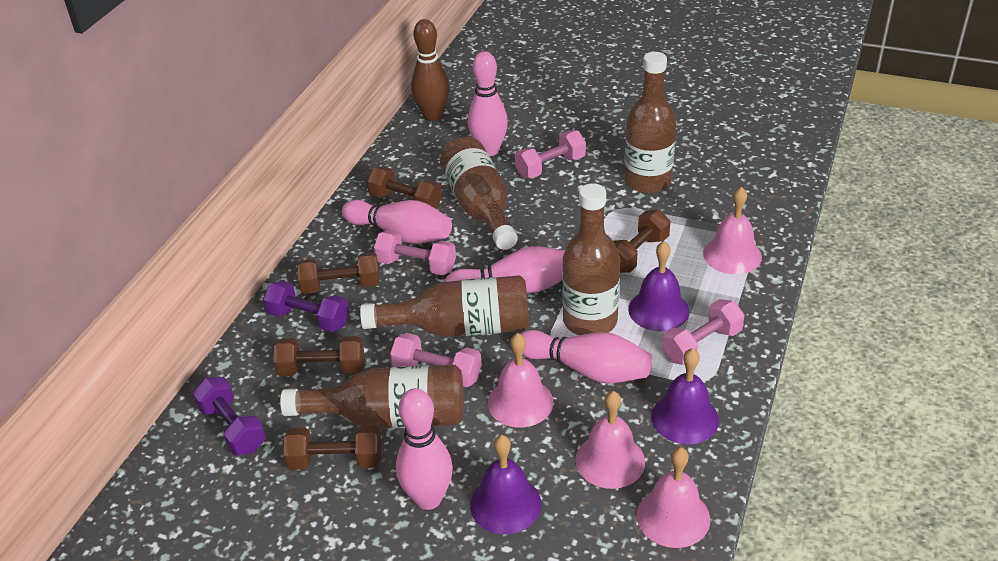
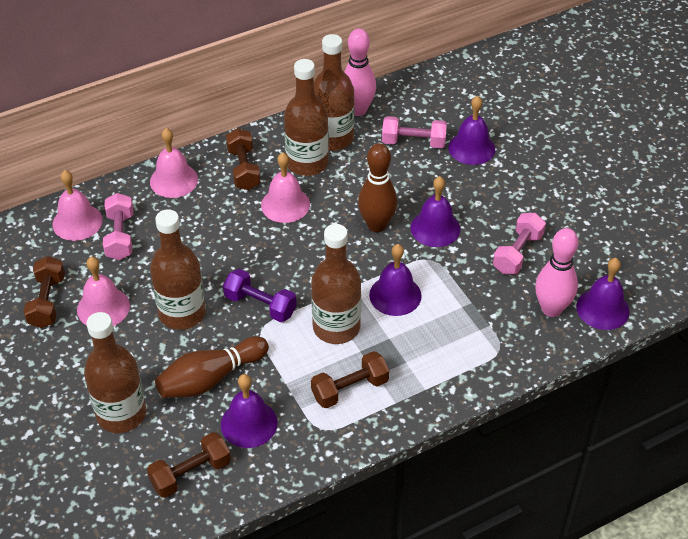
brown bowling pin: [411,19,450,121] = 1 -> [155,336,269,398] [358,143,397,232] = 2
brown dumbbell: [273,336,364,376] [283,425,381,470] [297,252,380,294] [367,167,442,209] [613,210,670,273] = 5 -> [24,256,65,328] [147,432,231,498] [226,128,261,190] [311,351,389,408] = 4
pink bowling pin: [342,200,452,244] [396,388,453,510] [445,246,565,293] [468,51,508,156] [520,330,652,383] = 5 -> [344,28,376,116] [535,228,578,317] = 2
pink dumbbell: [374,230,456,275] [390,333,482,387] [515,130,586,178] [662,299,745,365] = 4 -> [103,193,133,260] [382,116,447,148] [493,213,546,274] = 3
purple bell: [470,435,542,534] [628,241,689,331] [651,348,719,444] = 3 -> [221,374,278,448] [369,244,422,316] [410,176,460,247] [448,96,495,165] [576,258,630,330] = 5
purple dumbbell: [193,377,266,455] [263,280,349,332] = 2 -> [223,269,297,322] = 1

